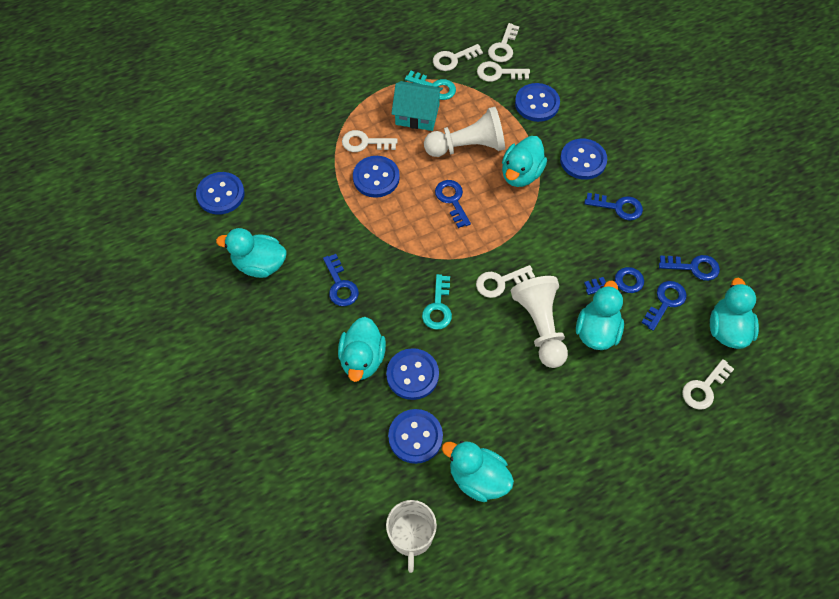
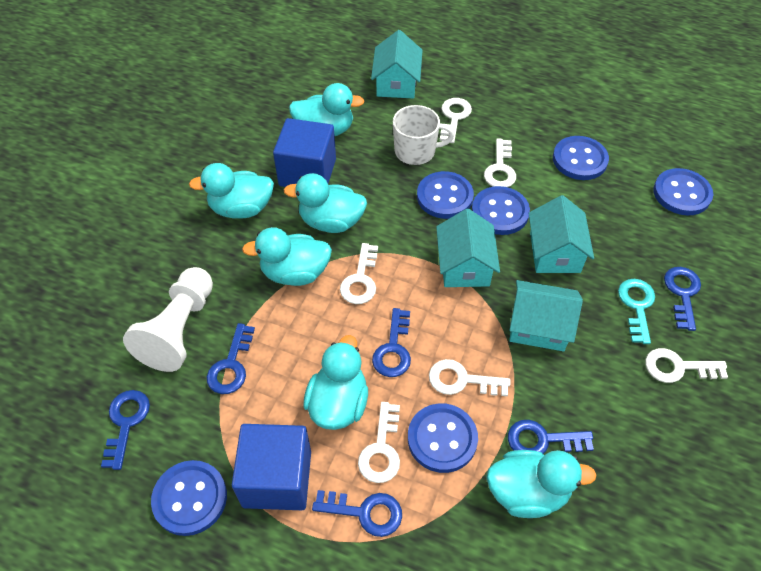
blue cube: none = 0 -> [232,424,311,510] [273,118,336,187] = 2
turquoise house: [391,81,443,131] = 1 -> [371,30,423,99] [436,208,500,287] [509,280,583,351] [529,195,594,273] = 4
turquoise key: [405,71,456,100] [422,274,452,330] = 2 -> [618,279,655,344] = 1
white pawn: [424,107,505,157] [511,276,568,368] = 2 -> [123,267,213,372] = 1

